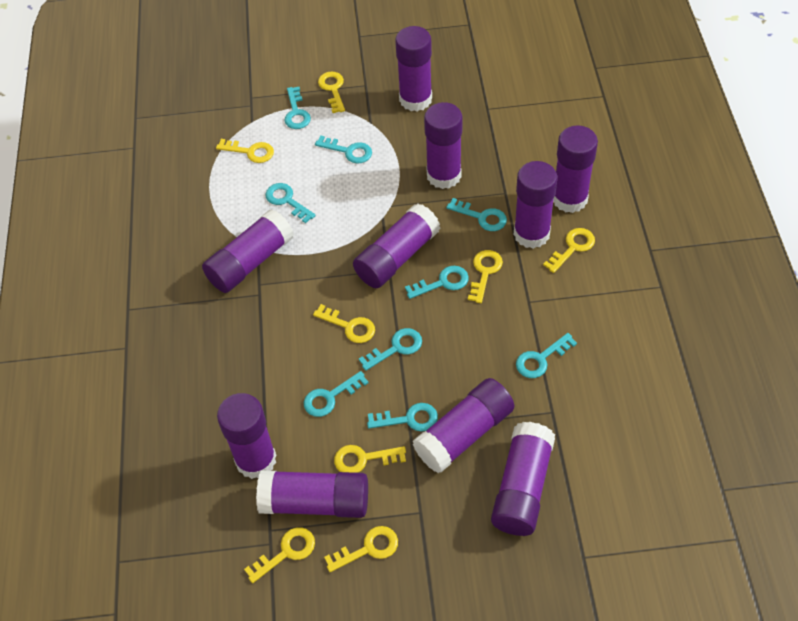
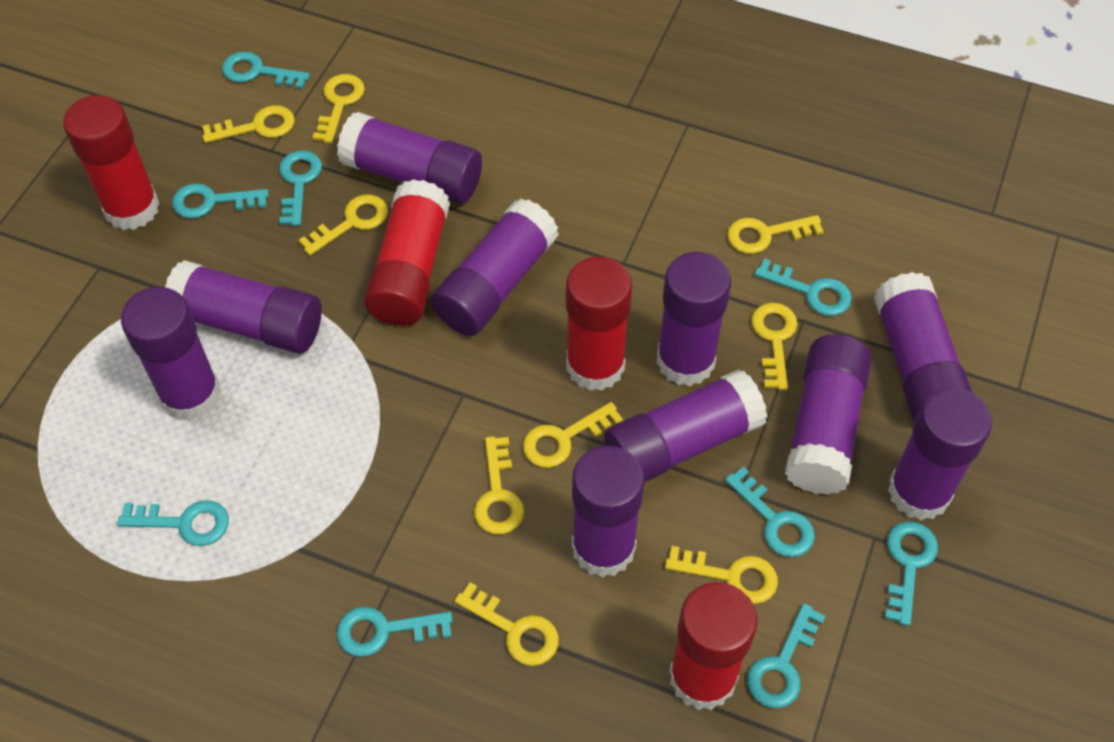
red glue stick: none = 0 -> [63,95,160,230] [364,179,450,326] [566,257,632,391] [669,582,757,710] = 4
yellow key: [216,139,274,163] [244,527,315,583] [313,304,375,343] [318,72,345,113] [324,526,398,572] [334,445,406,473] [468,250,503,303] [543,228,595,273] = 8 -> [202,105,295,143] [299,194,388,255] [312,74,365,143] [455,582,559,666] [474,436,524,534] [523,402,623,468] [665,546,778,604] [727,215,824,254] [751,303,797,390] = 9

